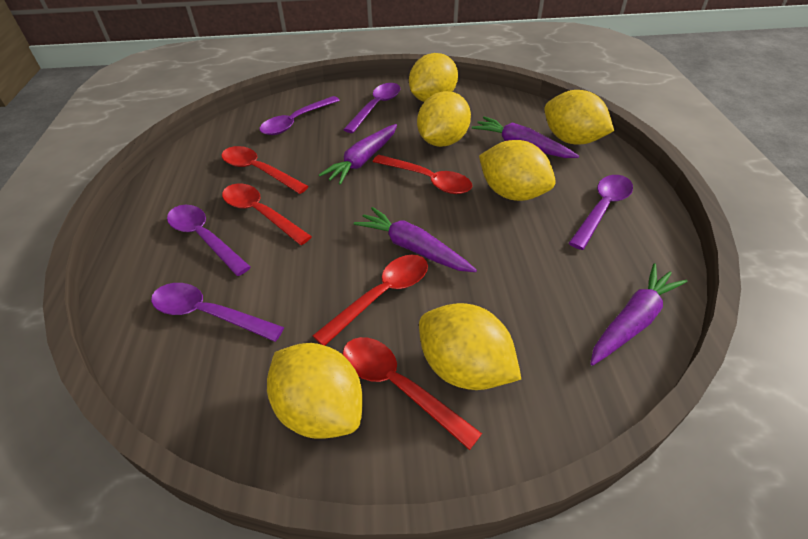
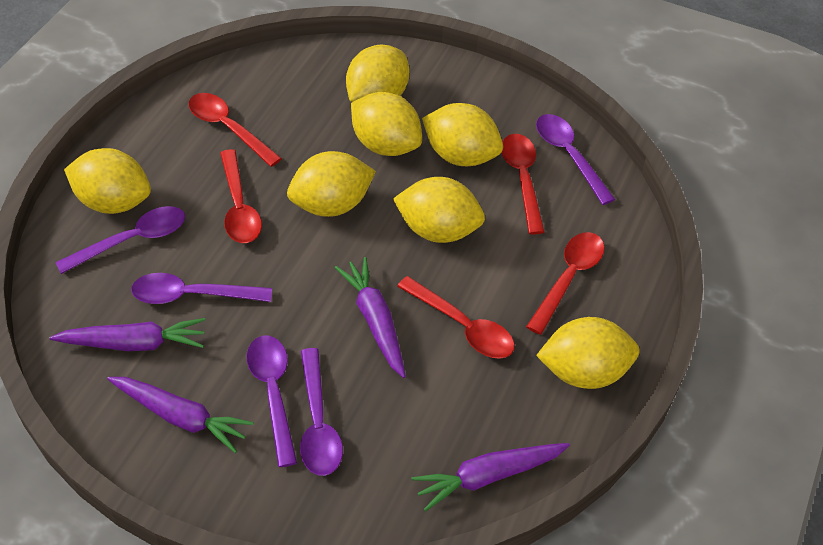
yellow lemon: [267,343,363,439] [409,53,458,102] [417,91,471,147] [419,303,521,390] [479,140,556,201] [544,90,614,145] = 6 -> [64,148,151,214] [287,151,376,217] [346,44,409,102] [351,92,422,156] [393,177,485,243] [422,103,503,166] [536,317,640,389] = 7

